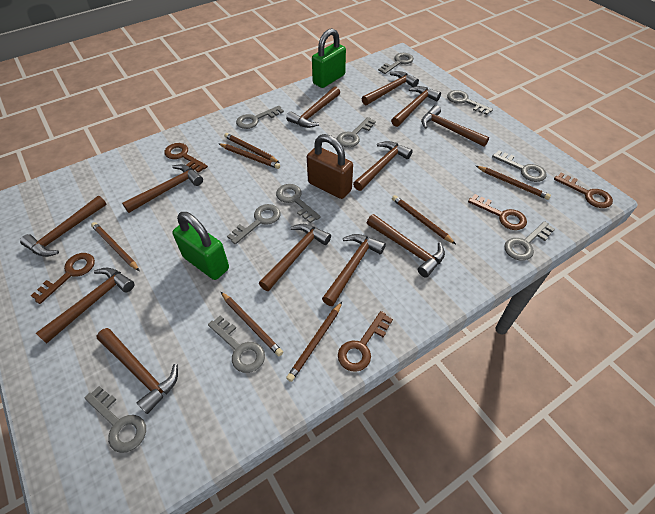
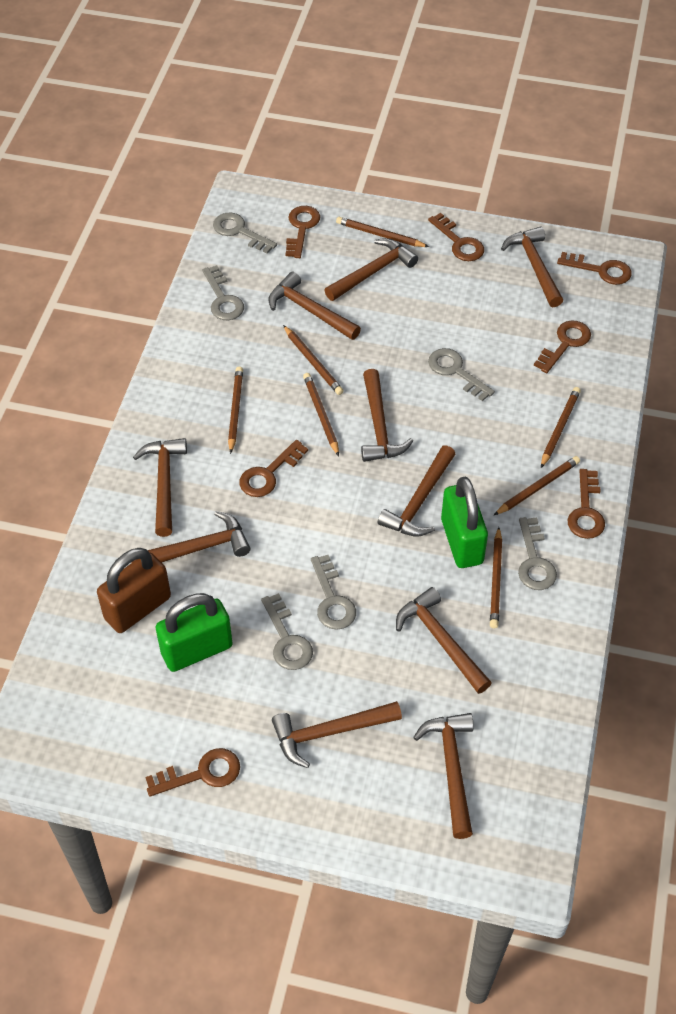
brown hammer: [20,196,107,257] [36,268,134,344] [97,328,178,414] [122,164,203,213] [259,224,331,291] [286,86,340,128] [322,234,386,306] [353,141,413,191] [362,71,419,105] [367,214,445,278] [391,86,441,127] [421,105,489,147] = 12 -> [131,511,251,563] [133,438,187,537] [268,271,361,340] [272,701,402,768] [324,238,418,301] [361,369,413,462] [378,445,456,537] [396,587,492,694] [413,713,474,839] [501,227,563,307] = 10
brown key: [31,253,95,304] [164,143,208,173] [338,311,393,372] [468,194,527,230] [554,173,613,208] = 5 -> [145,748,240,797] [239,440,308,497] [286,206,320,258] [428,213,484,261] [534,320,591,373] [557,252,632,285] [568,469,605,539] = 7
grey key: [85,386,146,453] [208,315,265,373] [227,204,281,245] [236,106,284,129] [276,184,321,223] [337,117,376,147] [378,53,414,74] [447,90,493,115] [492,150,547,182] [504,221,555,261] = 10 -> [202,265,244,320] [213,212,277,253] [261,593,313,670] [311,555,356,630] [428,348,495,401] [518,517,557,590] = 6

